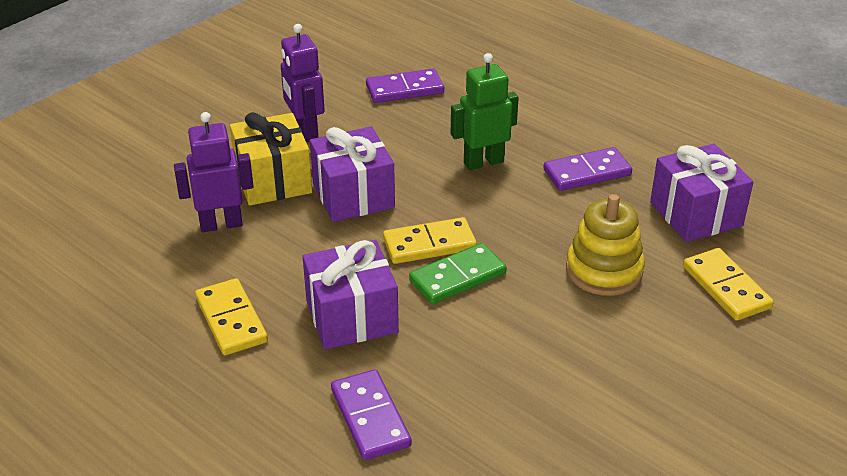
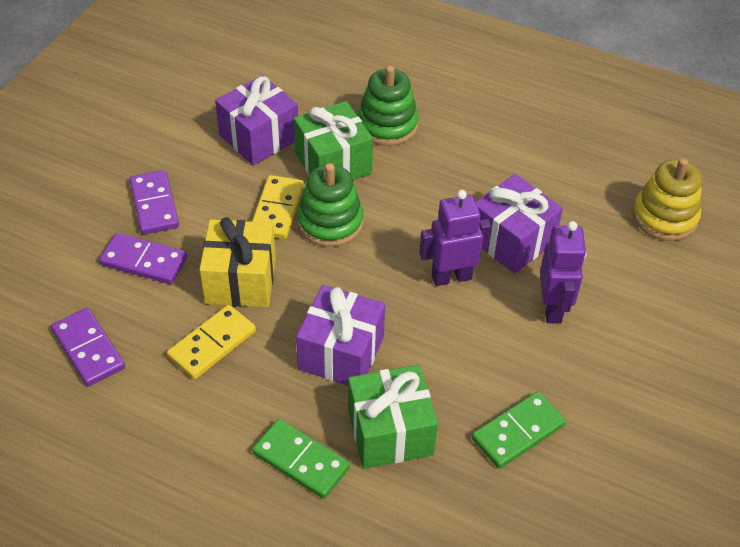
green domino: [409,243,507,304] = 1 -> [252,419,350,499] [472,392,566,469] = 2
green gift: none = 0 -> [294,101,373,180] [348,365,438,469] = 2
green robot: [451,53,519,170] = 1 -> none = 0
green stacking toy: none = 0 -> [297,163,363,247] [358,65,419,146] = 2
yellow domino: [195,278,268,355] [383,217,477,264] [683,248,774,321] = 3 -> [167,305,256,380] [252,175,304,239] = 2

